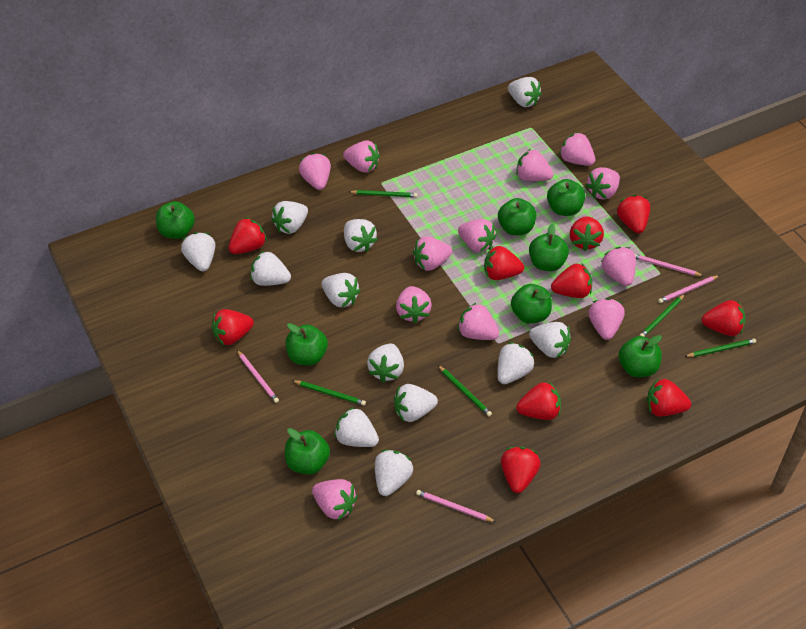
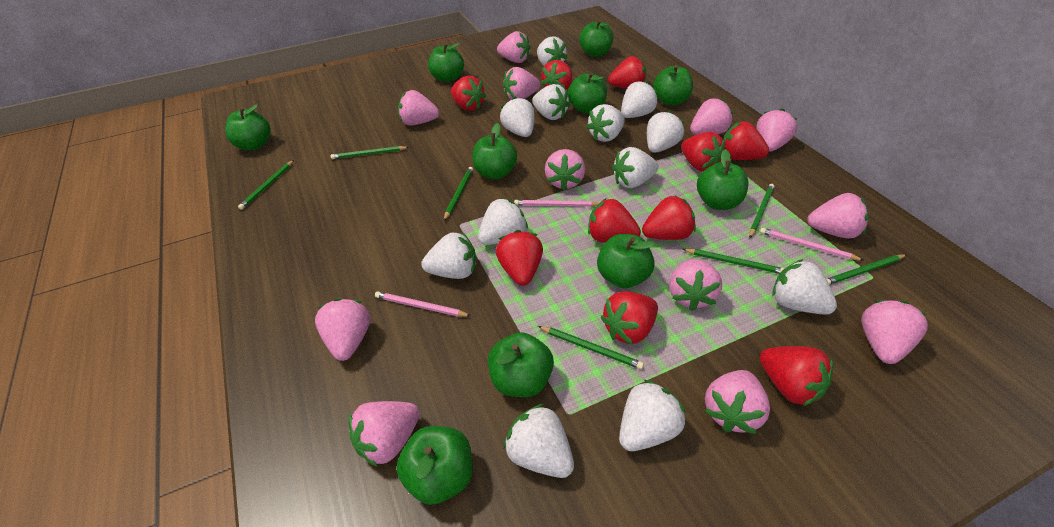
green apple: [156,201,195,239] [285,428,330,475] [286,323,328,365] [498,198,536,236] [511,284,552,324] [529,223,569,271] [547,179,585,216] [618,335,662,377] = 8 -> [225,104,271,150] [396,426,473,505] [428,43,464,82] [472,123,517,179] [488,332,554,397] [568,73,607,113] [579,20,613,57] [597,234,655,288] [653,65,693,106] [697,149,748,210] = 10
green pencil: [292,380,366,406] [349,190,417,197] [438,365,492,417] [639,294,685,337] [684,339,756,357] = 5 -> [238,160,294,210] [331,146,409,159] [444,167,473,221] [538,326,644,369] [682,249,785,274] [749,184,775,238] [827,254,906,285] = 7
pink pencil: [237,350,279,403] [416,490,496,522] [635,254,703,276] [658,275,720,303] = 4 -> [375,292,471,317] [514,200,599,207] [760,228,864,261] = 3

